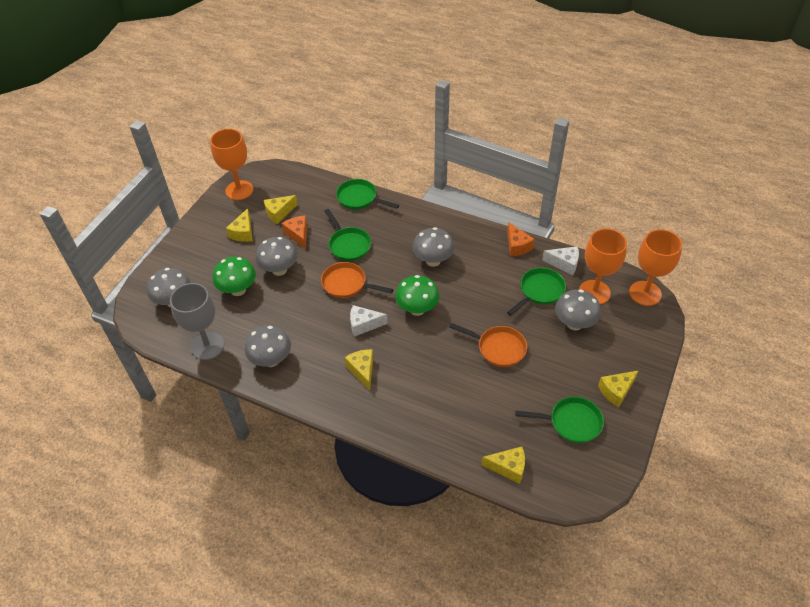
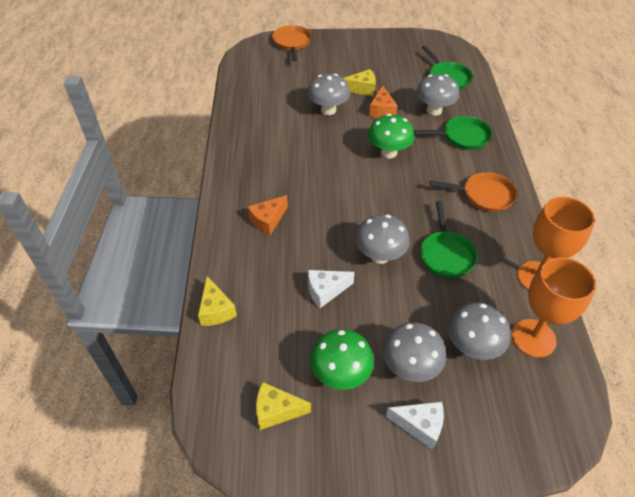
green pan: [324,209,371,261] [336,179,399,209] [507,268,566,316] [516,397,604,443] = 4 -> [414,116,492,150] [420,201,478,278] [422,46,473,89] = 3
grey goblet: [170,283,224,360] = 1 -> none = 0
orange goblet: [210,129,253,200] [579,228,627,304] [629,229,682,306] = 3 -> [512,257,596,358] [517,197,595,290] = 2
yellow cheese: [226,208,253,242] [264,195,298,224] [344,349,373,390] [481,446,525,484] [598,370,639,407] = 5 -> [198,276,237,326] [256,382,311,430] [344,69,376,97] = 3

